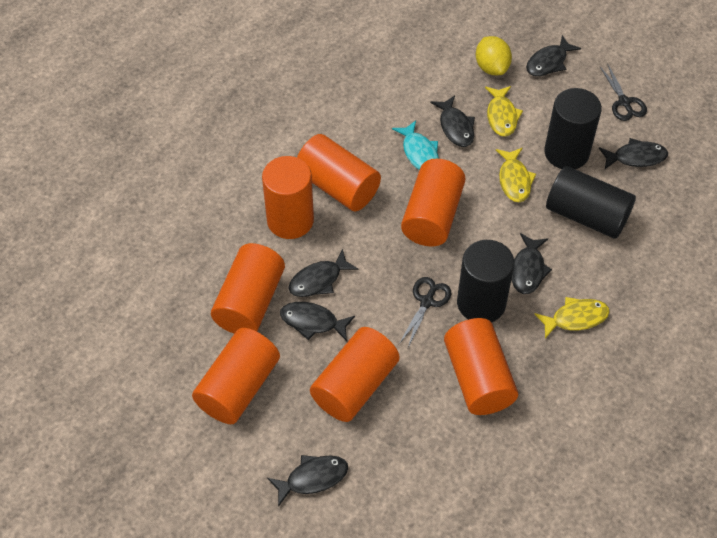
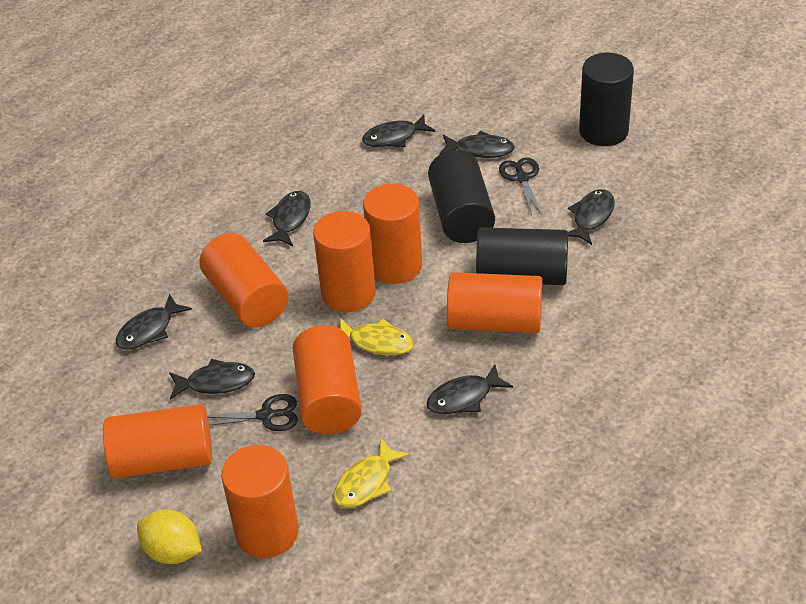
turquoise fish: [392,120,439,170] = 1 -> none = 0
yellow fish: [485,86,523,137] [496,148,536,202] [535,297,610,338] = 3 -> [334,438,410,509] [340,318,414,355] = 2

